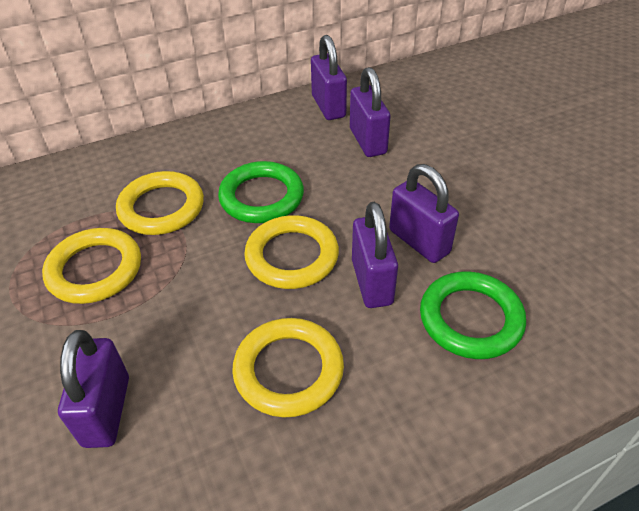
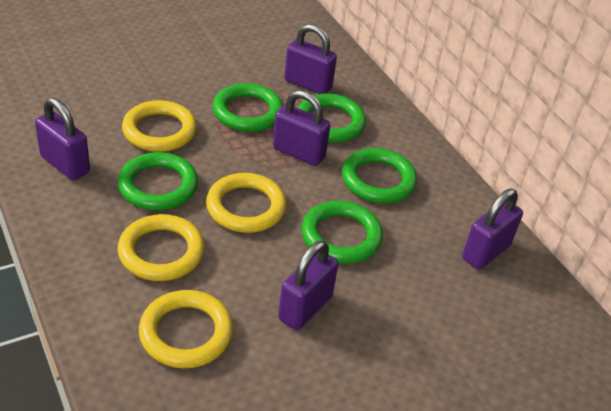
green ring: [218,161,304,223] [420,271,526,359] = 2 -> [118,152,198,210] [213,83,283,132] [298,94,366,143] [302,201,383,263] [342,148,417,203] = 5

